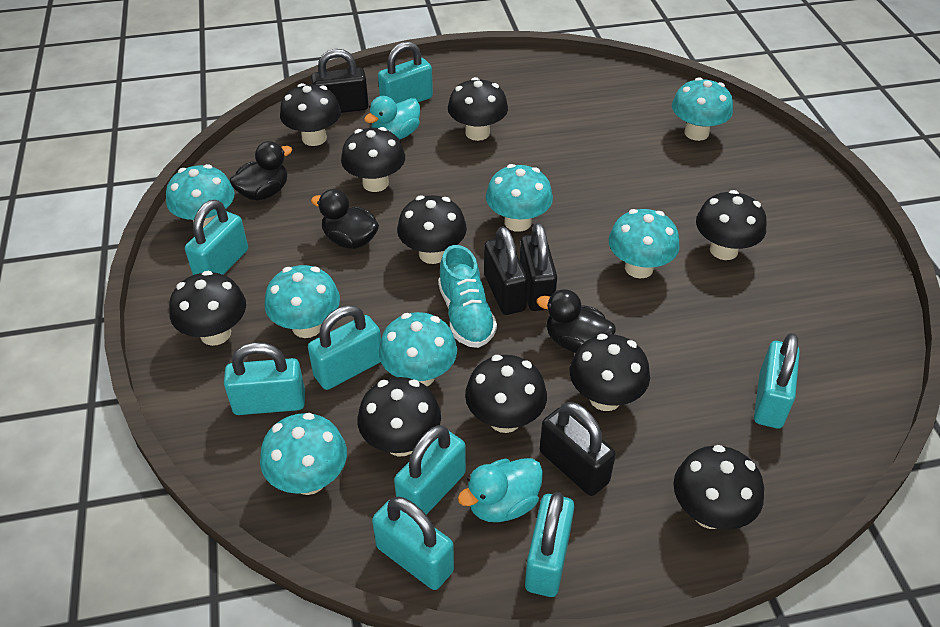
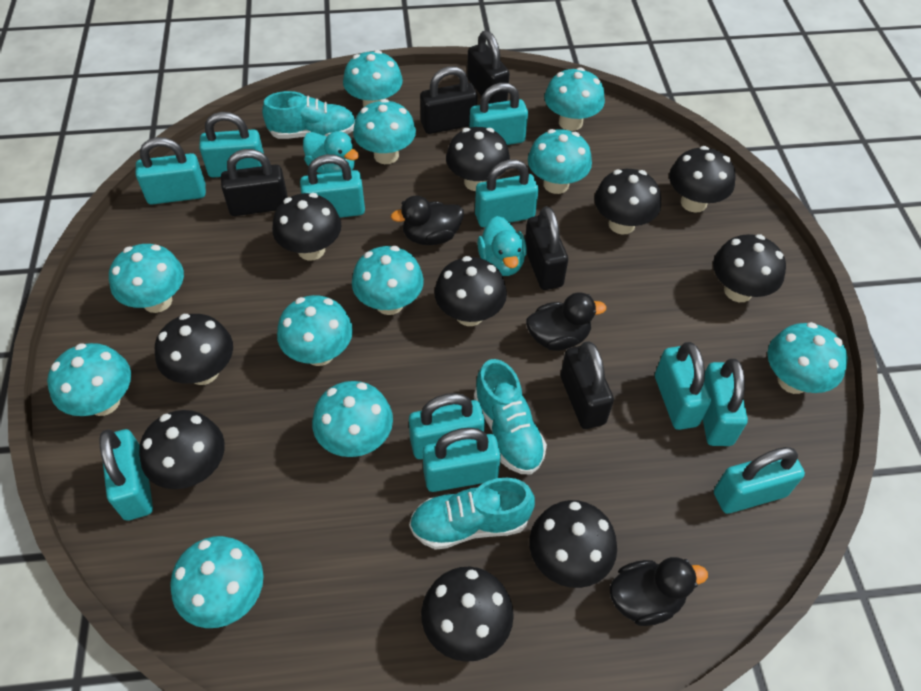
black padlock: [311,49,369,113] [484,226,528,315] [520,223,557,311] [540,402,616,496] = 4 -> [221,149,288,216] [420,66,478,134] [467,31,510,104] [525,206,568,290] [560,341,614,429] = 5
turquoise mushroom: [166,164,235,228] [260,413,347,495] [265,265,340,338] [379,312,457,387] [486,164,553,232] [609,209,680,279] [672,77,733,141] = 7 -> [47,343,131,416] [109,244,184,313] [170,536,263,628] [277,295,353,366] [312,381,393,457] [343,50,403,108] [352,246,424,315] [353,99,416,164] [528,129,592,194] [545,67,605,131] [768,322,848,394] = 11
turquoise padlock: [185,200,248,275] [224,342,305,415] [308,306,381,390] [372,497,454,590] [378,41,433,104] [394,425,466,515] [525,492,574,597] [754,333,800,429] = 8 -> [99,429,153,521] [136,137,206,205] [199,112,264,178] [300,154,365,218] [409,393,485,459] [423,428,501,492] [470,83,528,145] [475,159,539,227] [655,342,711,430] [703,359,748,446] [714,447,805,514] = 11
turquoise shoe: [438,245,497,348] = 1 -> [262,91,355,139] [409,478,535,550] [474,359,547,475] = 3

